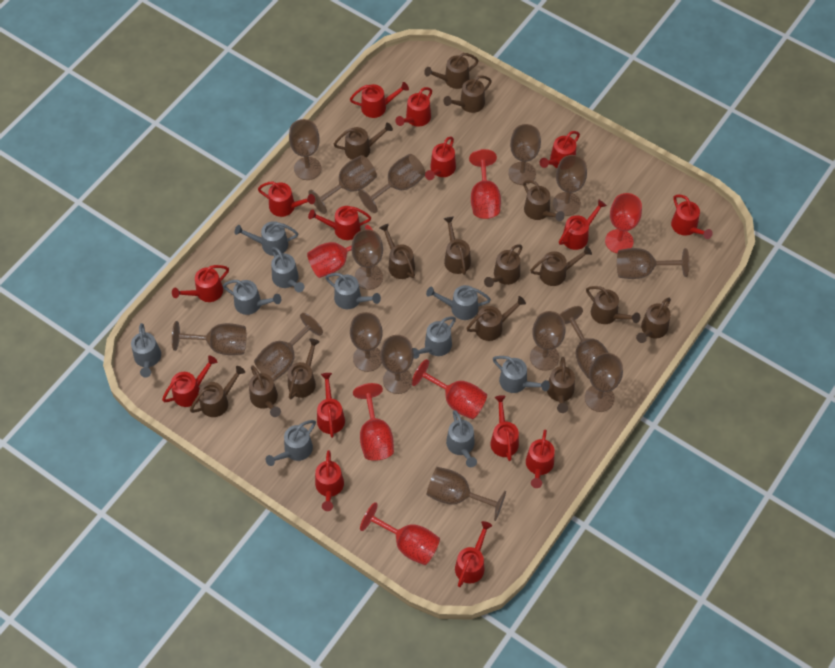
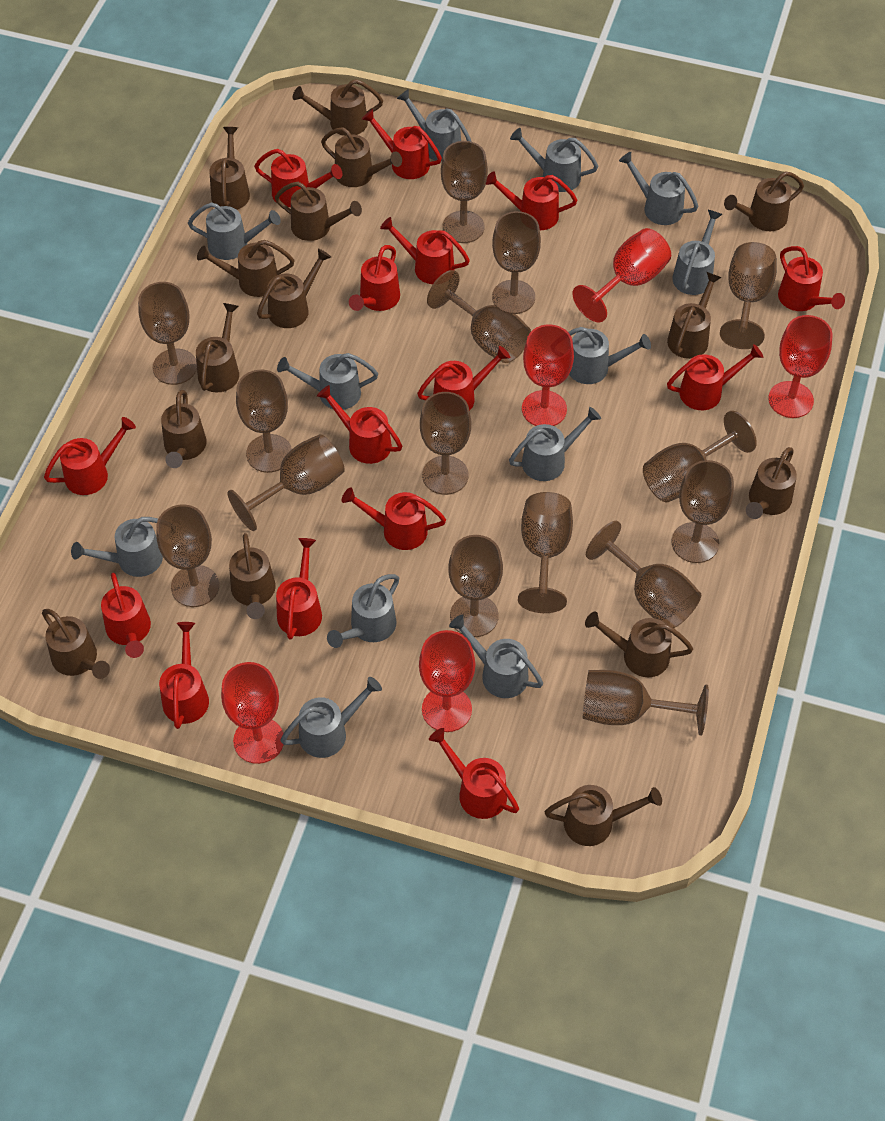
grey watering can: [131,323,161,378] [223,280,281,315] [235,221,298,256] [266,420,316,466] [271,247,304,292] [325,273,381,309] [413,317,456,359] [426,285,491,320] [446,410,477,467] [493,356,550,393] = 10 -> [71,517,163,577] [188,202,281,260] [277,353,378,410] [280,677,382,758] [327,574,399,648] [397,89,472,162] [449,615,543,698] [509,407,601,481] [510,128,598,192] [569,327,651,384] [619,152,698,225] [672,210,723,295] = 12
red goblet: [307,225,373,278] [353,383,394,461] [360,502,440,565] [412,359,487,419] [469,149,501,219] [605,193,642,253] = 6 -> [221,662,284,764] [419,630,475,732] [522,324,574,426] [572,228,671,322] [768,315,833,418] = 5

